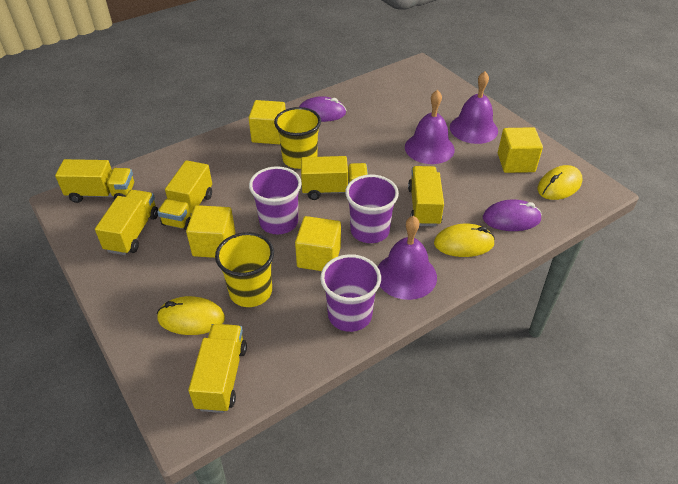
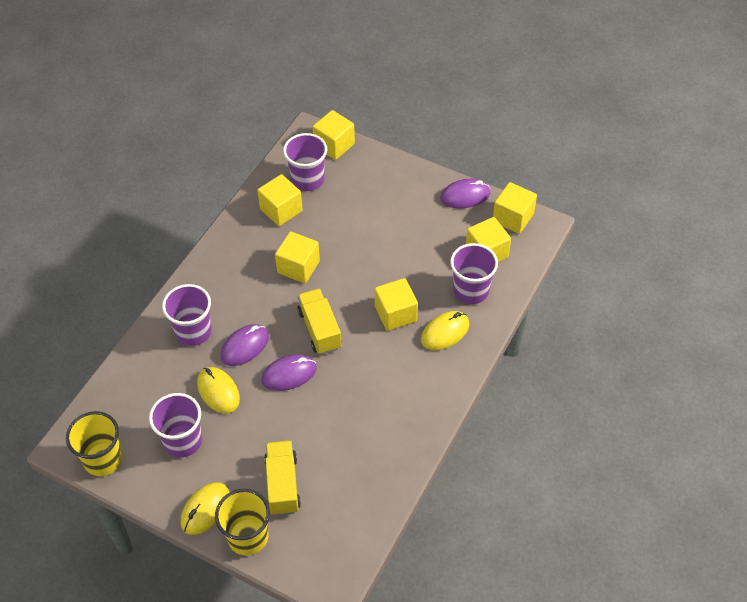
purple bell: [378,216,437,300] [405,90,455,164] [450,71,498,144] = 3 -> none = 0
purple cup: [249,166,302,234] [320,254,381,332] [345,175,399,243] = 3 -> [149,393,202,457] [162,284,212,346] [283,133,327,191] [450,243,498,304] = 4
purple mouse: [299,96,346,122] [483,199,542,231] = 2 -> [220,324,269,366] [261,354,317,391] [440,179,490,208] = 3
yellow cube: [186,205,236,258] [249,100,286,144] [295,216,341,271] [498,127,543,173] = 4 -> [257,174,303,226] [275,231,320,284] [312,110,355,160] [375,278,418,331] [466,217,511,262] [493,182,537,234] = 6
yellow truck: [55,159,134,203] [95,190,158,255] [157,160,212,230] [188,324,247,413] [301,156,368,200] [408,166,444,226] = 6 -> [264,440,301,516] [297,288,342,355] = 2

